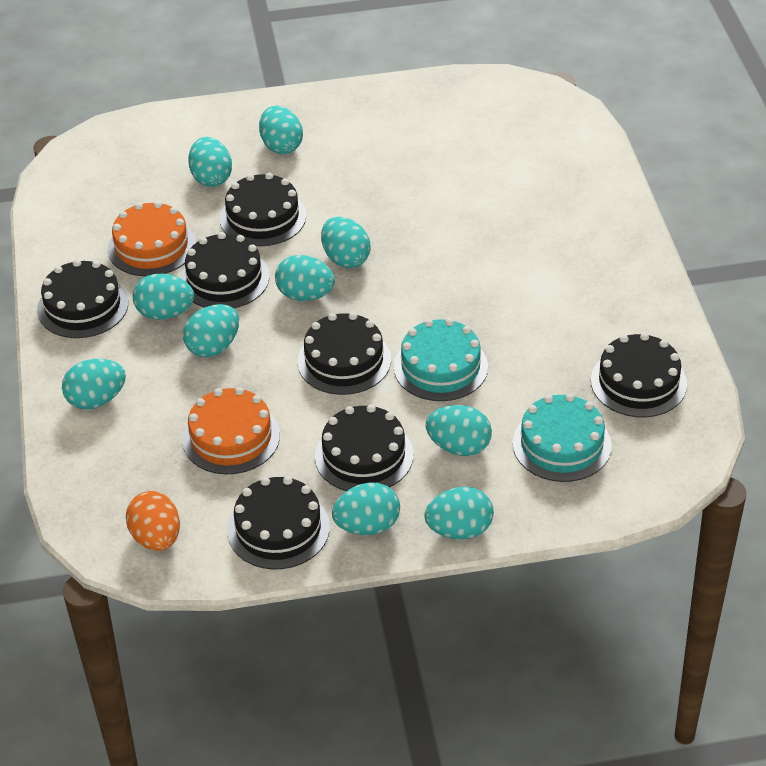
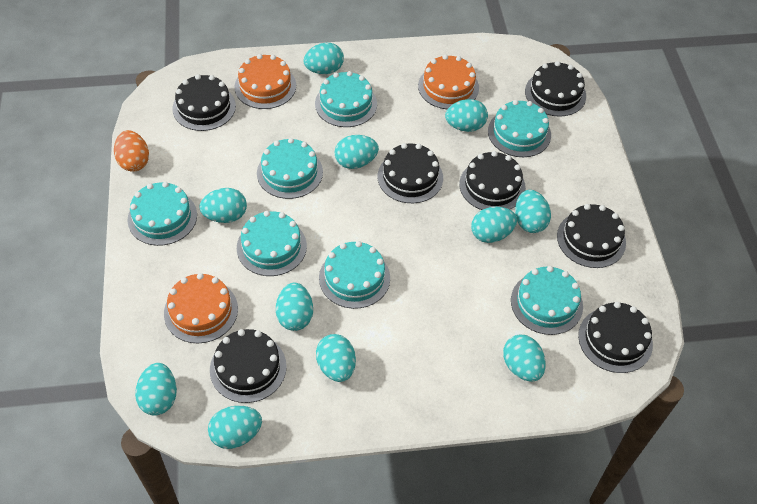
orange cake: [108,201,196,276] [182,387,280,474] = 2 -> [164,273,238,343] [235,54,296,109] [418,55,479,109] = 3
turquoise cake: [394,318,488,401] [512,394,612,482] = 2 -> [128,182,197,246] [237,211,307,276] [257,138,323,199] [315,71,377,127] [319,241,390,309] [488,100,551,157] [511,266,583,335] = 7
turquoise egg: [62,359,126,410] [133,274,194,320] [183,304,239,358] [188,137,232,187] [259,106,303,154] [275,255,335,301] [321,217,371,268] [332,482,400,535] [424,487,494,539] [426,405,492,456] = 10 -> [135,363,177,416] [199,188,247,223] [208,406,262,449] [276,282,313,331] [303,43,344,74] [316,334,356,382] [335,135,379,169] [445,99,488,132] [471,207,517,243] [503,335,546,382] [515,190,551,233] = 11

